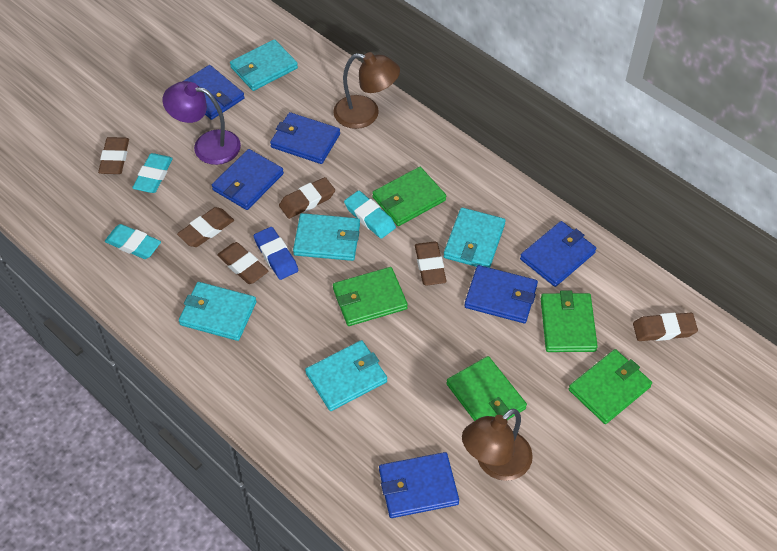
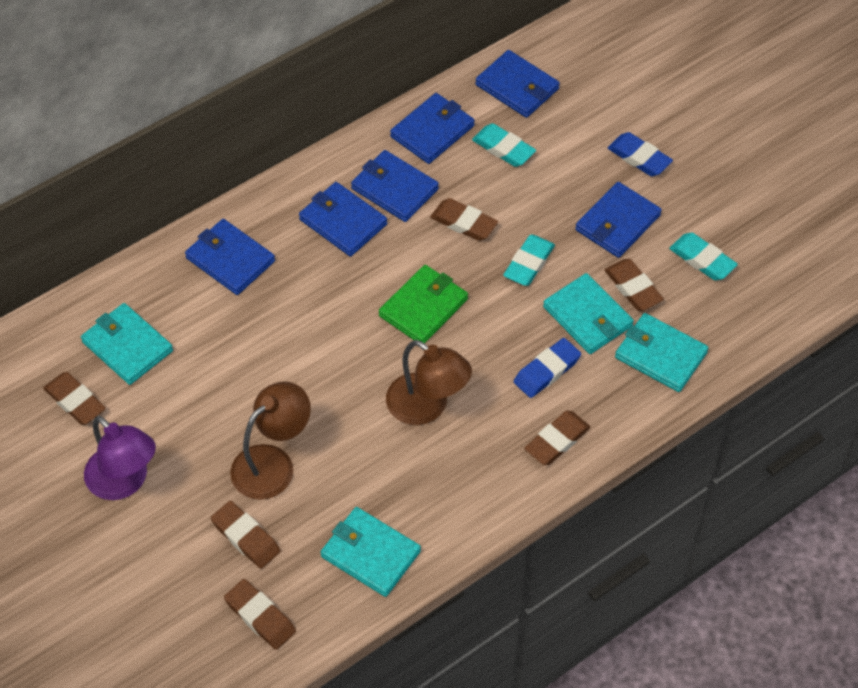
blue eraser: [254,227,299,280] = 1 -> [514,338,581,398] [608,132,673,176] = 2
green wallet: [333,267,408,326] [372,167,446,226] [446,356,527,421] [541,291,598,352] [569,349,652,424] = 5 -> [379,265,468,344] = 1
turquoise wallet: [179,282,256,341] [230,39,298,91] [293,213,360,261] [305,340,387,411] [443,208,506,268] = 5 -> [81,303,173,385] [321,507,421,597] [543,273,634,354] [615,313,708,392] = 4

